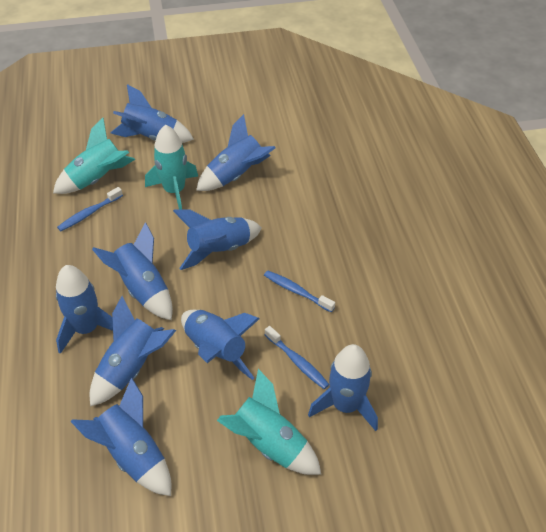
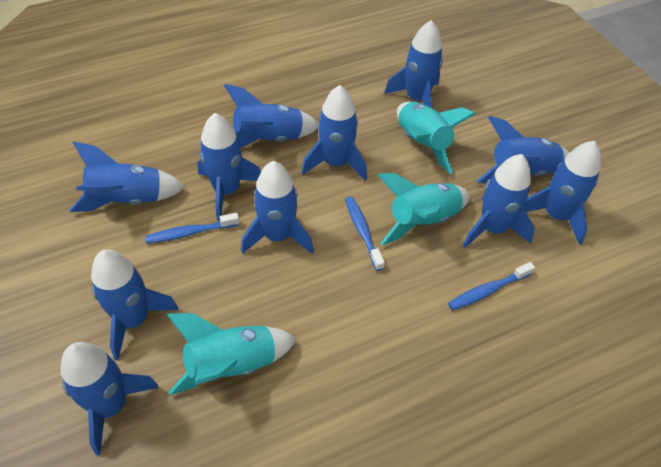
blue rocket: [56,265,113,354] [70,378,171,496] [90,296,176,407] [92,222,173,320] [111,84,194,143] [173,209,262,270] [181,310,260,380] [196,114,275,191] [308,344,378,431] = 9 -> [60,342,159,455] [70,141,186,212] [91,249,179,360] [197,113,261,221] [224,84,319,148] [241,161,314,254] [302,85,367,181] [384,20,443,108] [463,154,535,248] [477,116,569,183] [524,141,601,245] = 11

